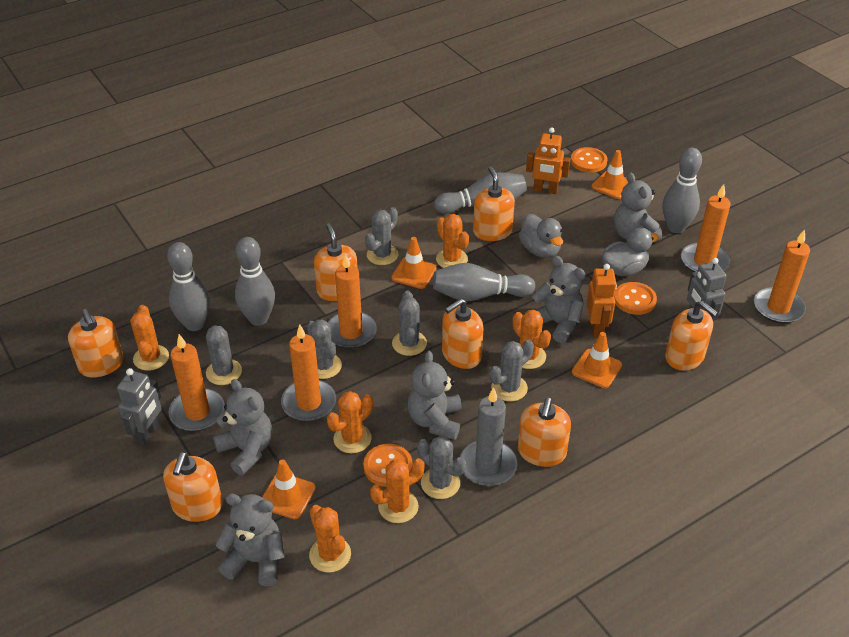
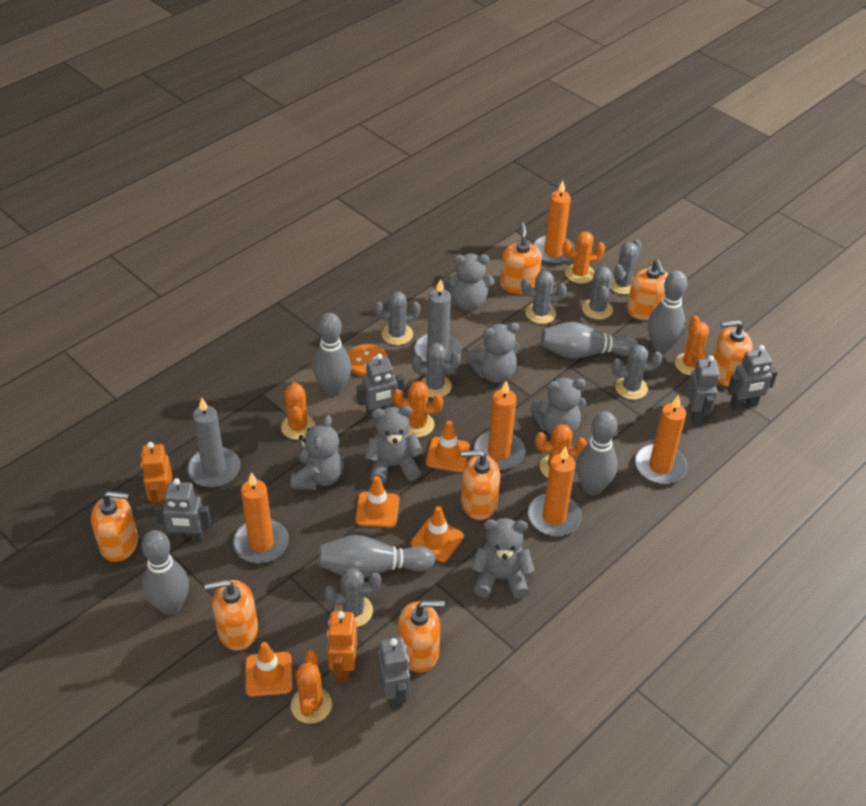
grey bowling pin: [167,242,210,331] [235,237,275,326] [433,263,535,301] [434,172,527,214] [663,148,702,233] = 5 -> [141,530,189,615] [313,313,351,396] [319,535,436,578] [541,322,639,359] [576,411,618,495] [648,271,687,353] = 6
grey cactus: [206,325,242,385] [307,319,342,379] [365,207,398,265] [392,291,427,356] [417,436,466,499] [490,339,534,402] = 6 -> [324,568,381,627] [374,291,420,345] [412,343,461,398] [521,270,567,324] [582,266,613,320] [610,239,641,294] [612,345,662,400] = 7
grey candle: [460,387,518,486] = 1 -> [187,397,241,488] [414,279,462,363] = 2
grey duck: [519,214,563,258] [601,227,659,276] = 2 -> none = 0
grey robot: [117,368,162,445] [687,258,726,321] = 2 -> [154,478,211,542] [356,354,404,420] [378,637,410,709] [687,356,720,425] [727,345,778,410] = 5
grey teddy bear: [213,379,272,475] [215,494,285,587] [408,351,462,440] [532,256,586,343] [614,172,662,241] = 5 -> [291,415,344,490] [365,406,423,484] [443,253,494,311] [467,323,519,383] [471,518,535,599] [531,378,586,435] = 6
orange button: [363,444,412,487] [571,147,608,173] [614,282,657,315] = 3 -> [348,344,387,376] = 1

